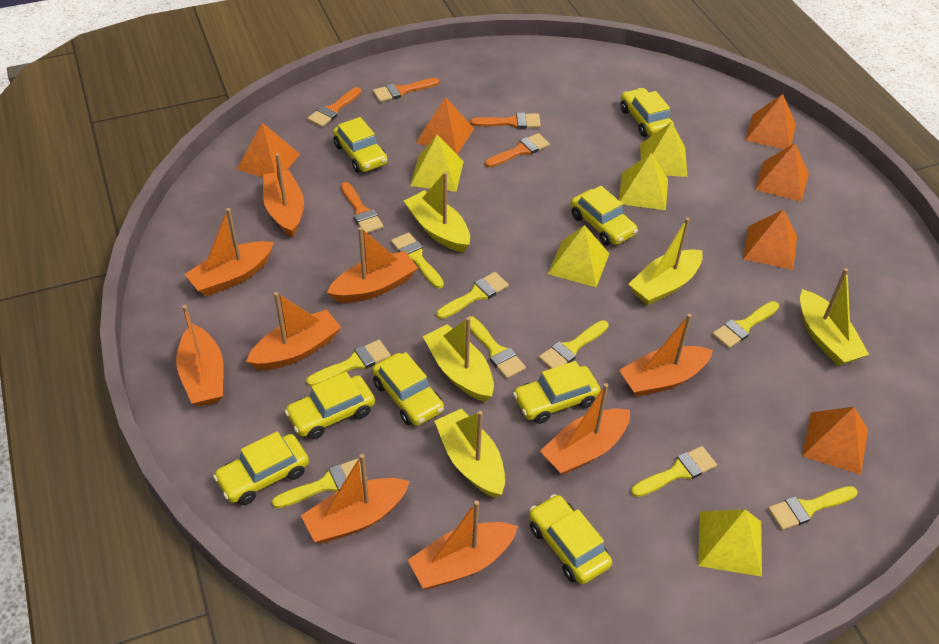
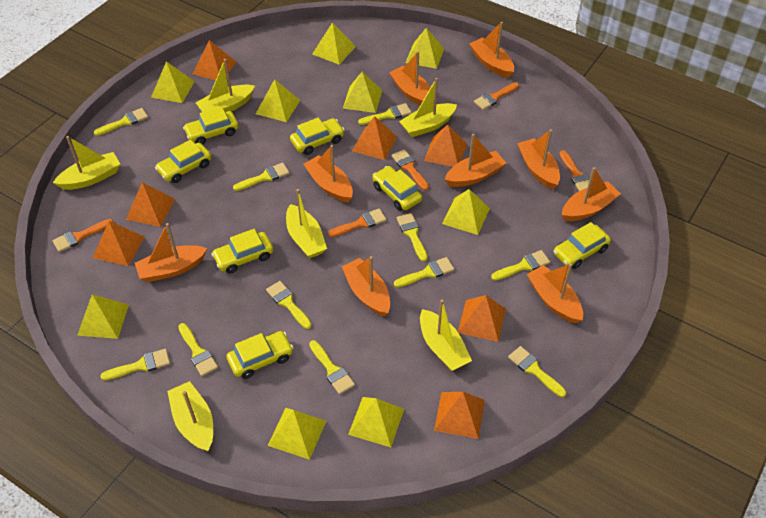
orange pyramid: [237,123,300,178] [416,97,474,154] [743,209,797,270] [746,94,796,149] [755,143,809,202] [802,407,868,475] = 6 -> [93,221,144,266] [126,182,175,227] [193,40,236,80] [352,116,397,160] [424,125,467,167] [434,392,485,439] [458,295,506,342] = 7
yellow boat: [404,172,470,252] [423,317,494,402] [434,408,505,498] [628,217,703,305] [800,268,869,366] = 5 -> [53,136,120,190] [167,381,213,452] [196,59,255,112] [286,189,327,258] [399,78,457,137] [420,299,472,371] = 6
yellow brush: [272,459,367,508] [306,340,391,386] [391,232,444,288] [437,272,509,319] [469,316,526,379] [539,320,609,369] [631,446,717,497] [712,301,779,348] [768,486,858,530] = 9 -> [94,108,148,136] [100,349,170,380] [178,323,218,376] [233,163,290,191] [266,281,312,329] [309,340,355,394] [358,103,412,125] [394,257,454,287] [397,213,428,262] [491,250,550,281] [508,346,566,397] = 11
yellow car: [213,431,309,505] [284,372,375,440] [333,117,388,173] [372,352,444,426] [513,361,601,424] [529,494,612,584] [570,186,638,246] [621,88,674,137] = 8 -> [155,140,211,183] [183,107,239,145] [211,229,273,274] [227,331,293,379] [290,118,345,155] [372,166,422,211] [554,222,611,269] = 7
yellow pyramid: [410,135,464,192] [548,225,609,287] [619,153,668,210] [640,122,687,177] [698,509,762,577] = 5 -> [77,294,129,339] [151,61,195,103] [256,79,300,122] [268,408,326,460] [312,22,356,65] [343,72,382,113] [348,397,404,447] [406,28,444,69] [442,189,490,235] = 9

